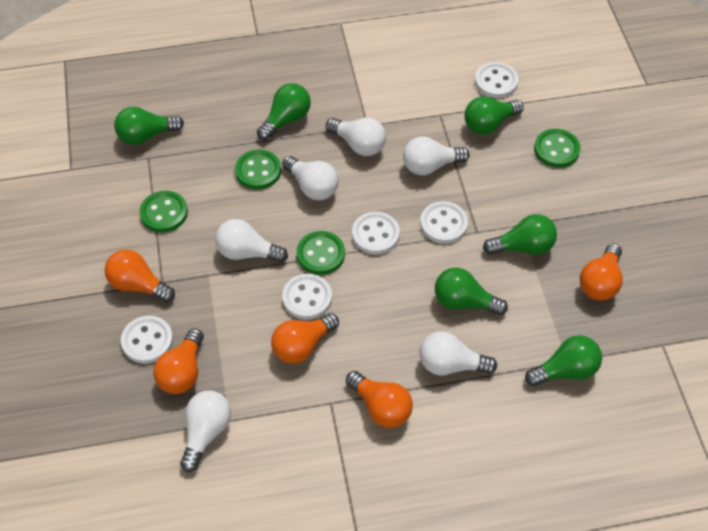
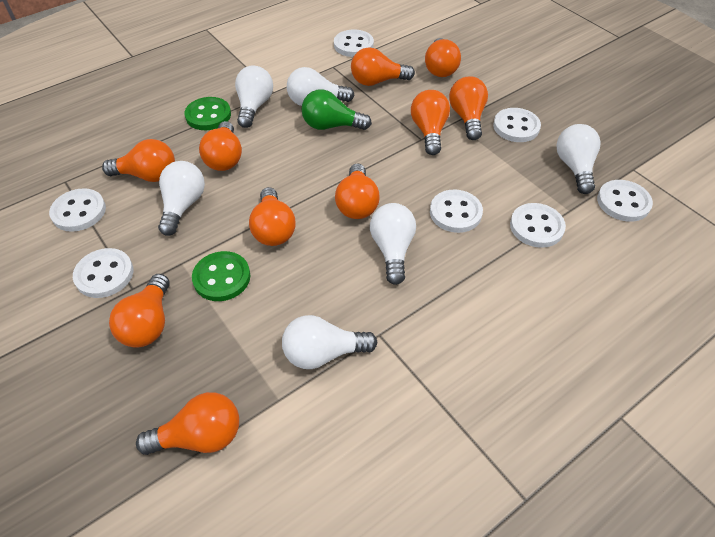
green button: [140,191,188,233] [235,149,281,189] [296,231,345,275] [534,129,580,168] = 4 -> [184,97,231,130] [192,251,250,301] = 2
green light bulb: [114,107,184,145] [257,83,311,140] [435,267,508,316] [464,96,524,135] [483,214,557,255] [525,335,602,386] = 6 -> [302,89,372,130] = 1
orange light bulb: [105,249,175,303] [153,328,204,394] [271,313,339,364] [346,371,413,428] [580,244,623,301] = 5 -> [102,139,175,182] [109,274,169,348] [136,392,239,455] [199,121,242,171] [249,187,296,246] [335,163,380,219] [351,47,415,86] [411,90,450,155] [425,38,461,77] [449,76,488,140] = 10
white button: [121,316,173,364] [282,274,332,320] [352,212,400,254] [420,201,468,244] [475,62,519,98] = 5 -> [49,188,106,232] [73,248,134,298] [334,30,374,57] [430,190,483,233] [493,108,541,142] [510,203,566,248] [597,180,653,222] = 7

